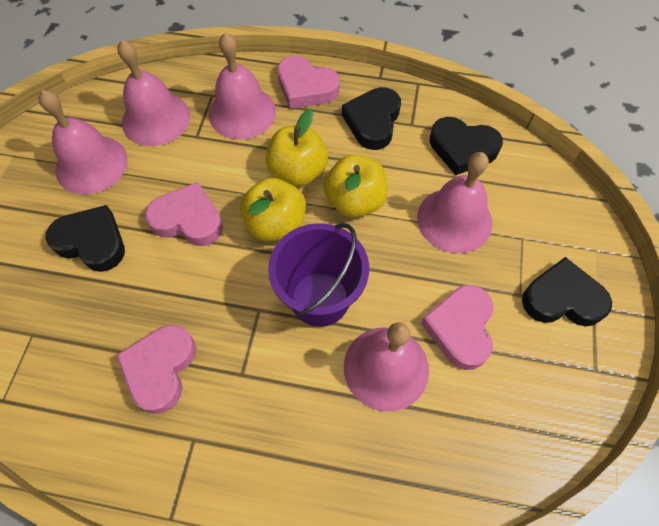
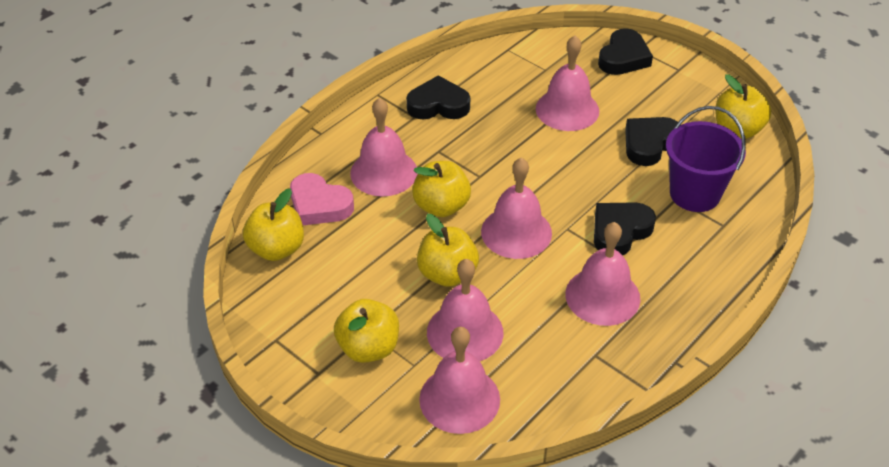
pink bell: [39,90,128,195] [118,40,190,146] [209,32,276,139] [344,322,429,412] [417,152,492,253] = 5 -> [350,98,417,197] [419,327,500,434] [427,259,504,361] [481,158,552,259] [536,36,599,131] [565,222,641,326] = 6
pink heart: [116,325,196,414] [145,182,223,246] [277,55,340,109] [421,285,494,370] = 4 -> [290,173,354,225] = 1
yellow apple: [240,178,306,241] [266,109,328,186] [324,155,387,217] = 3 -> [243,188,304,261] [334,299,399,363] [412,161,471,217] [417,214,479,287] [715,74,771,139] = 5

